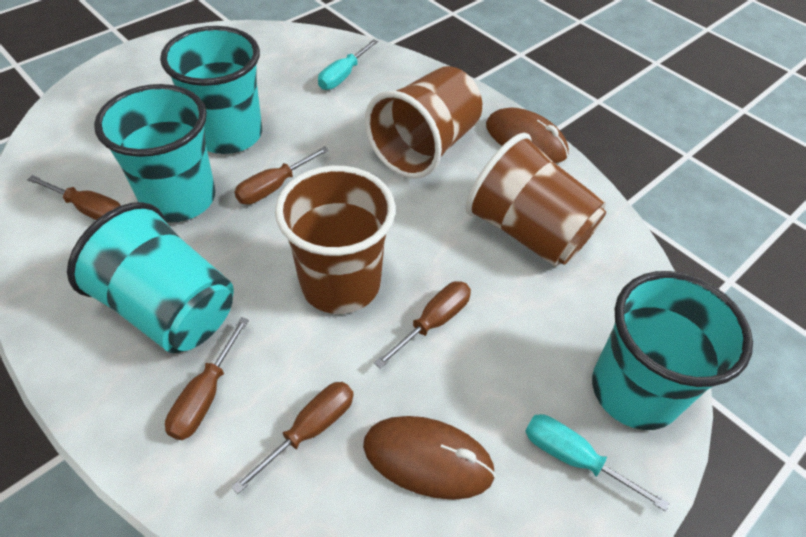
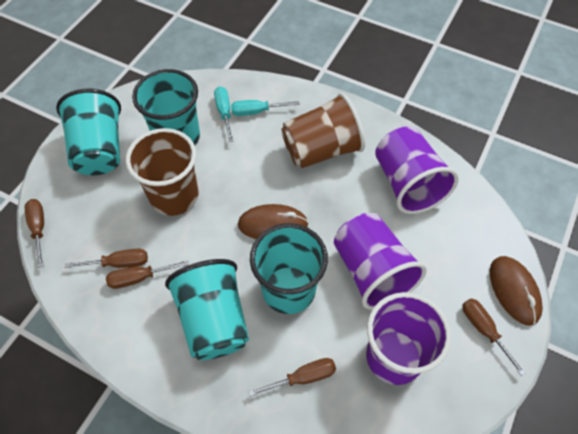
brown cup: [275,166,395,314] [365,66,482,179] [465,133,606,267] = 3 -> [126,128,198,216] [281,93,365,169] = 2
purple cup: none = 0 -> [334,213,427,310] [366,292,451,385] [375,126,459,214] = 3

